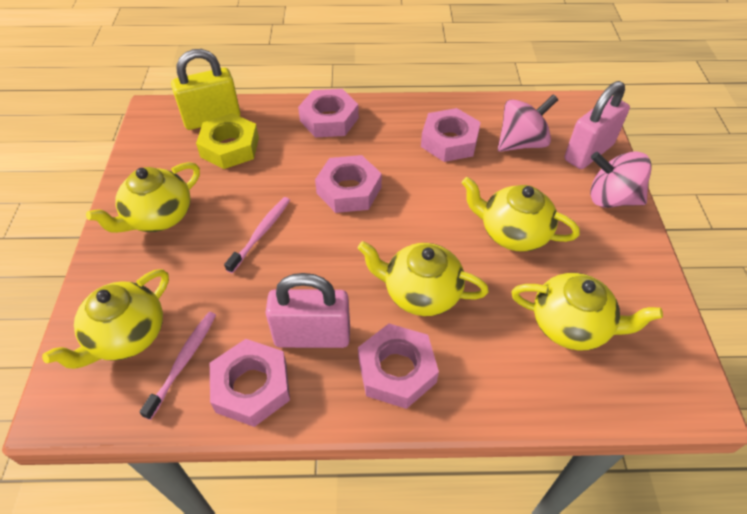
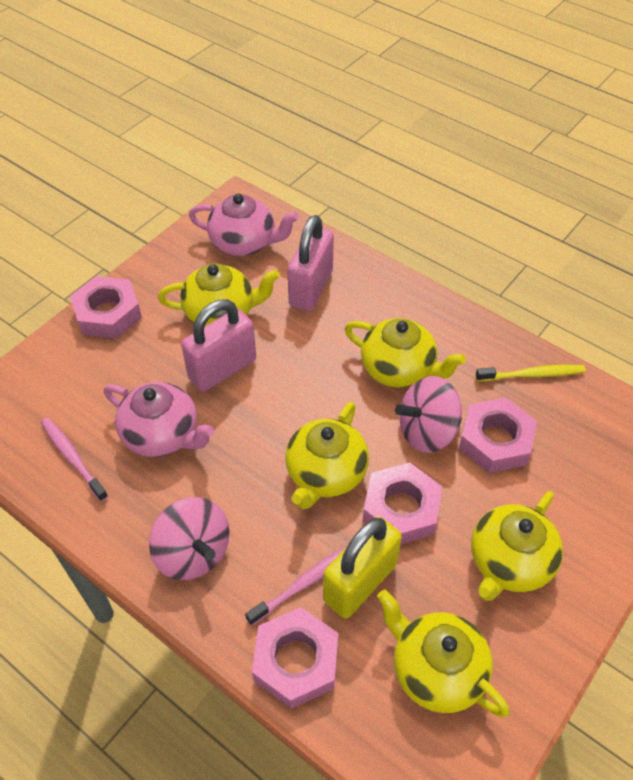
pink nut: [210,339,290,427] [298,89,359,137] [315,155,382,213] [358,324,439,409] [421,108,481,162] = 5 -> [70,276,142,339] [252,607,339,709] [363,462,442,545] [459,398,537,473] = 4
pink teapot: none = 0 -> [104,382,214,457] [189,194,299,256] = 2
yellow nut: [196,113,259,169] = 1 -> none = 0
yellow toothbrush: none = 0 -> [476,365,586,381] = 1

